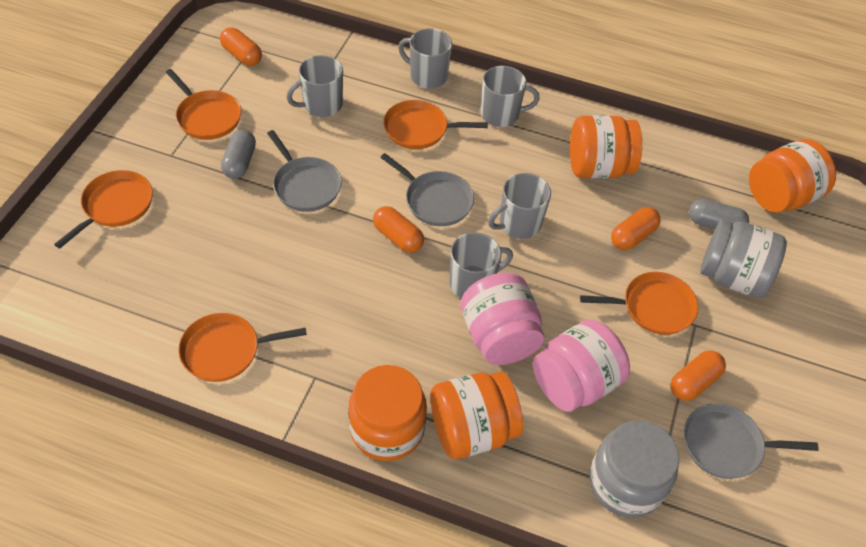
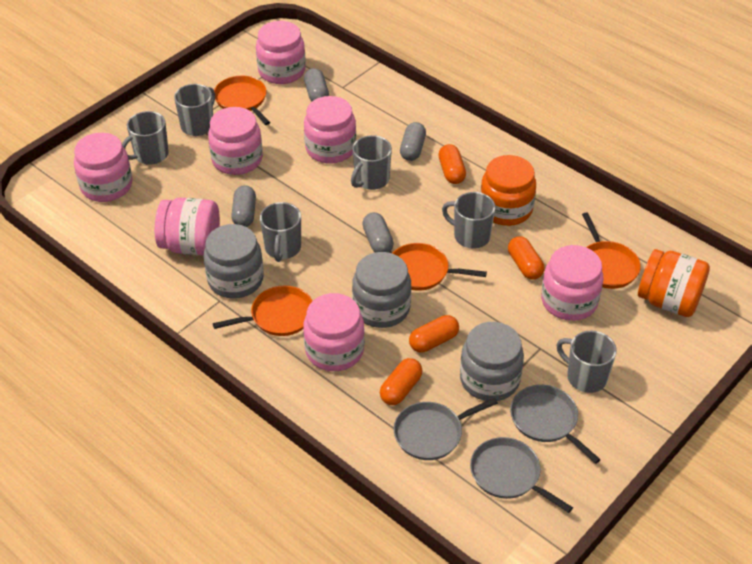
grey capsule: [221,130,256,179] [689,199,749,229] = 2 -> [231,185,256,227] [304,68,329,101] [362,212,394,253] [400,122,426,161] = 4
grey jar: [589,420,679,518] [700,219,787,298] = 2 -> [203,224,264,298] [352,252,411,328] [460,322,524,401] = 3
grey mug: [287,55,343,117] [398,28,452,89] [450,232,513,298] [481,66,540,127] [488,173,551,239] = 5 -> [122,111,169,165] [174,84,215,136] [260,202,301,262] [351,135,392,190] [442,192,496,248] [556,330,617,393] = 6
orange jar: [348,365,427,461] [430,372,523,459] [570,115,642,178] [749,139,836,213] = 4 -> [480,155,536,226] [638,249,710,317] = 2
orange pan: [54,170,153,249] [166,69,241,140] [178,313,307,382] [383,100,488,149] [580,272,698,335] = 5 -> [213,286,313,336] [214,76,270,125] [392,243,487,291] [582,213,641,289] = 4
pink jar: [461,273,544,365] [533,320,630,412] = 2 -> [74,132,132,202] [155,197,220,256] [208,107,263,175] [256,21,306,84] [303,293,365,371] [304,96,356,164] [541,245,603,321] = 7

